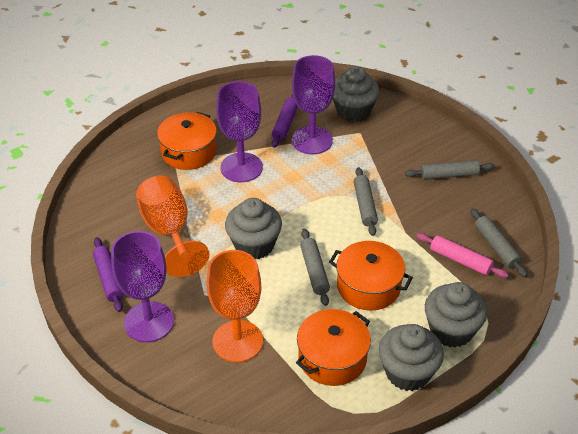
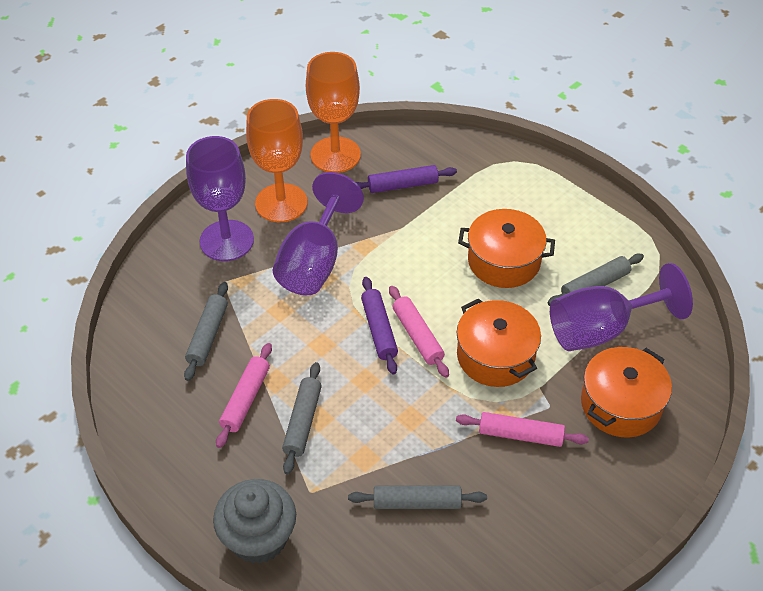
grey cupcake: [225,198,282,259] [333,66,379,122] [379,324,444,391] [425,282,487,348] = 4 -> [213,479,296,564] = 1
pink rolling pin: [417,233,509,278] = 1 -> [216,343,272,448] [389,286,449,378] [456,412,589,447] = 3

